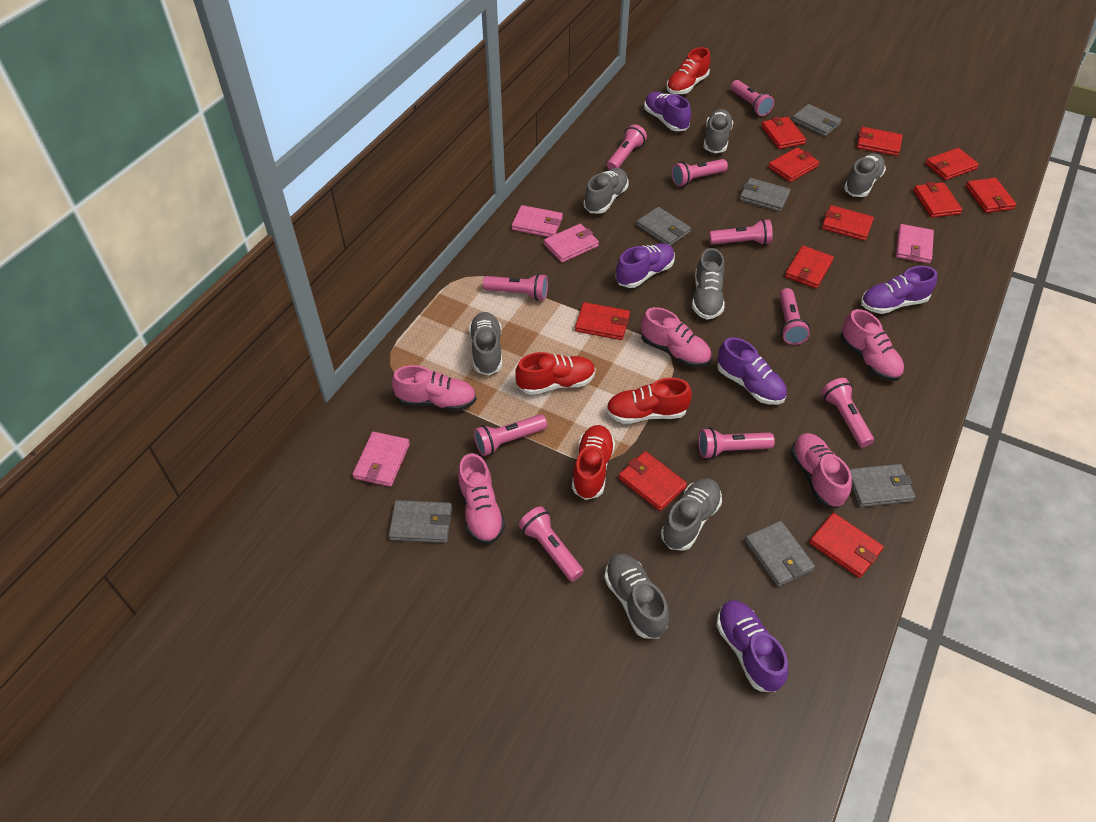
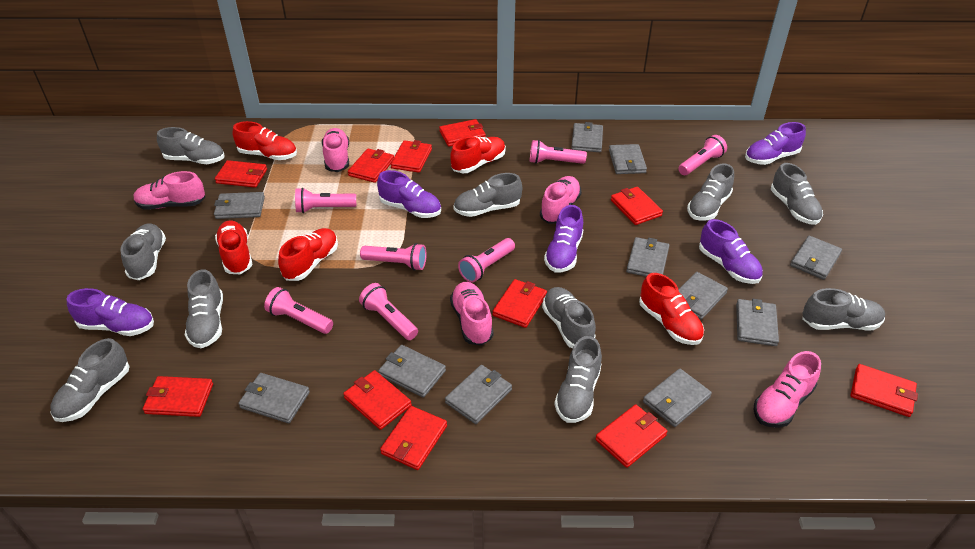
grey shoe: [469,312,502,375] [584,168,629,214] [604,553,669,638] [661,478,722,551] [692,248,725,320] [704,109,733,153] [844,153,886,197] = 7 -> [50,338,130,422] [120,223,166,280] [157,127,225,164] [185,269,223,348] [453,173,522,217] [542,287,596,349] [554,336,602,423] [687,164,734,221] [771,163,823,225] [802,288,885,330] = 10
grey wallet: [388,500,452,543] [637,207,691,246] [739,178,791,212] [745,521,815,587] [792,104,842,136] [849,464,915,507] = 6 -> [214,192,265,219] [238,373,310,423] [378,345,446,398] [445,365,512,424] [571,122,603,152] [609,144,647,174] [626,237,669,277] [643,368,712,427] [678,272,728,320] [736,299,779,346] [790,236,842,280] = 11
pink flashlight: [474,414,547,456] [483,273,548,301] [519,506,584,581] [607,124,647,170] [671,159,728,186] [698,428,775,459] [709,219,773,245] [731,80,774,116] [779,288,810,345] [822,378,874,447] = 10 -> [264,287,333,334] [295,188,356,213] [359,283,418,340] [360,243,426,271] [458,238,515,283] [530,140,587,164] [678,135,727,175] = 7
pink wallet: [352,432,410,487] [512,205,563,237] [544,224,599,263] [896,224,934,264] = 4 -> none = 0
red shoe: [515,352,596,395] [572,425,615,500] [606,378,692,424] [666,47,710,94] = 4 -> [215,220,252,274] [233,121,297,160] [278,228,338,281] [450,136,506,173] [639,273,704,345] = 5

